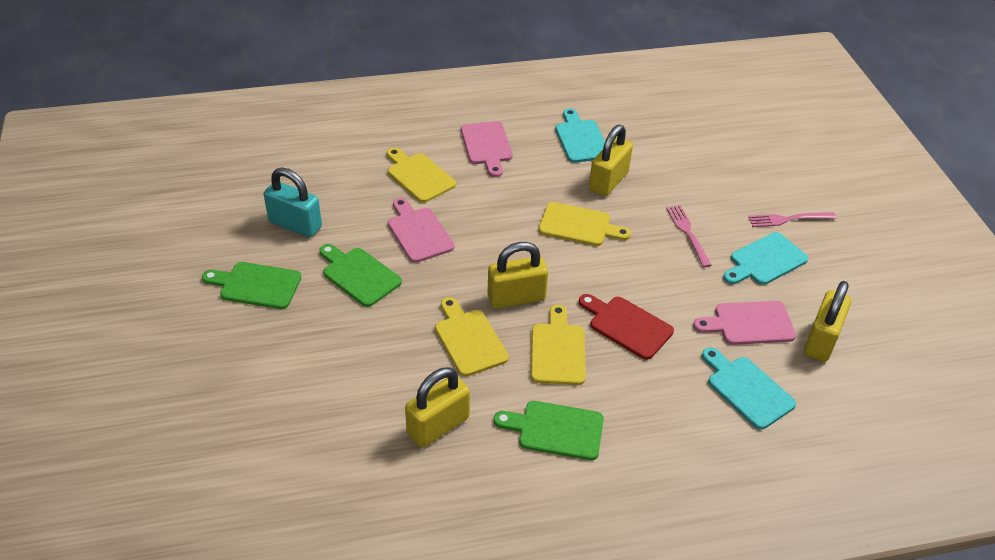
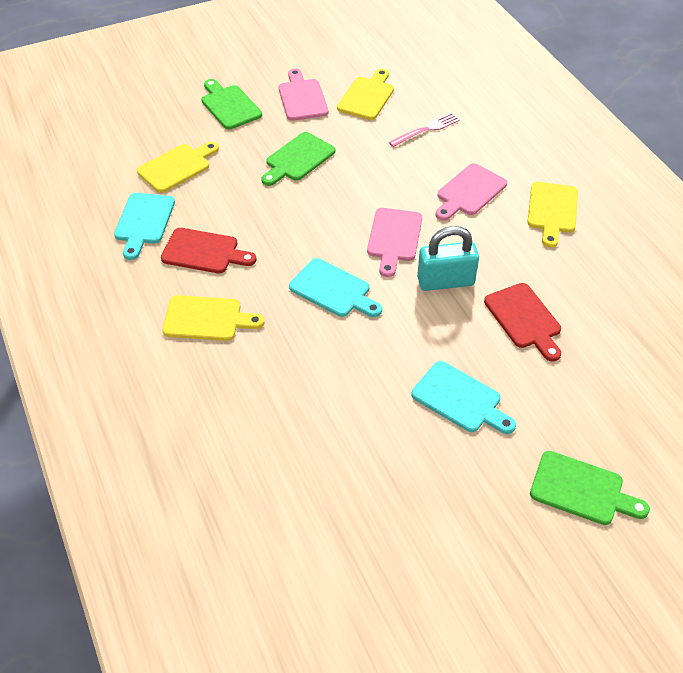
pink fork: [666,205,712,267] [748,212,836,227] = 2 -> [389,113,460,147] = 1
red cutting board: [579,294,674,360] = 1 -> [161,228,257,273] [484,283,561,362] = 2
yellow padlock: [405,367,470,448] [487,242,548,309] [589,125,633,196] [804,281,851,362] = 4 -> none = 0

